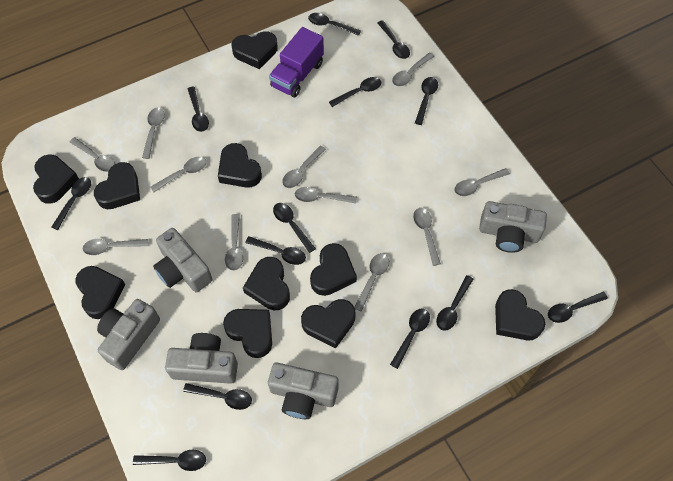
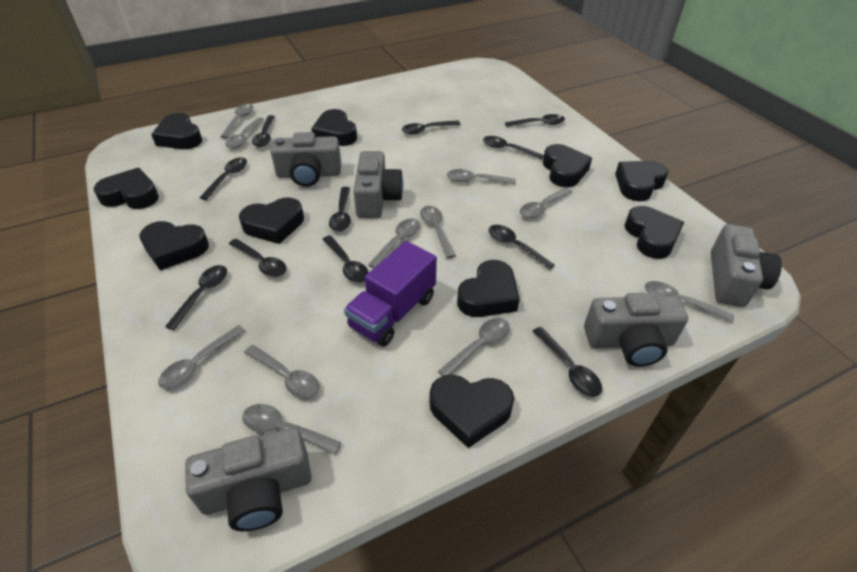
black spoon: [51,177,91,230] [133,450,206,471] [183,383,252,410] [187,87,209,132] [245,236,306,265] [273,203,316,253] [308,13,361,36] [329,77,381,107] [377,20,410,59] [390,308,430,369] [415,77,438,125] [436,275,473,331] [548,292,608,323] = 13 -> [165,265,227,330] [199,157,247,200] [229,239,287,277] [252,115,275,147] [322,235,369,283] [329,187,351,231] [402,120,461,134] [483,136,544,160] [489,225,555,270] [505,114,565,127] [533,327,602,397] = 11

